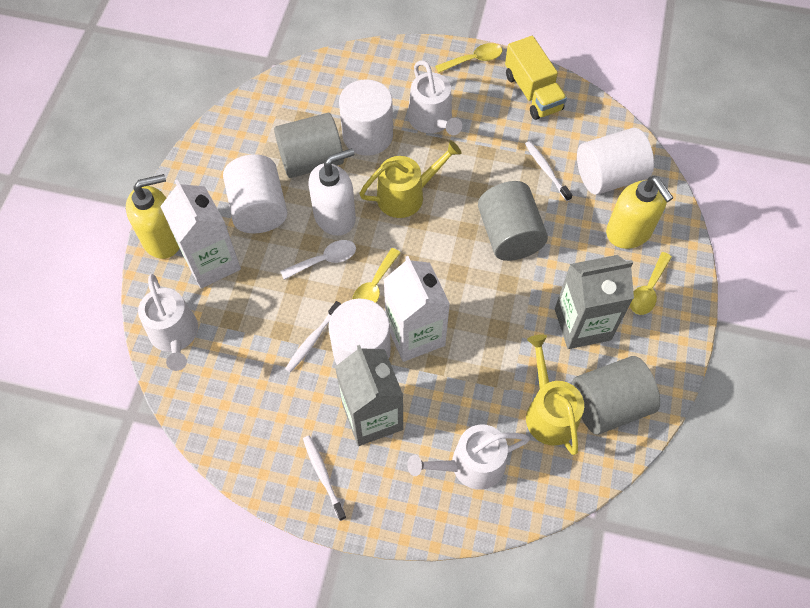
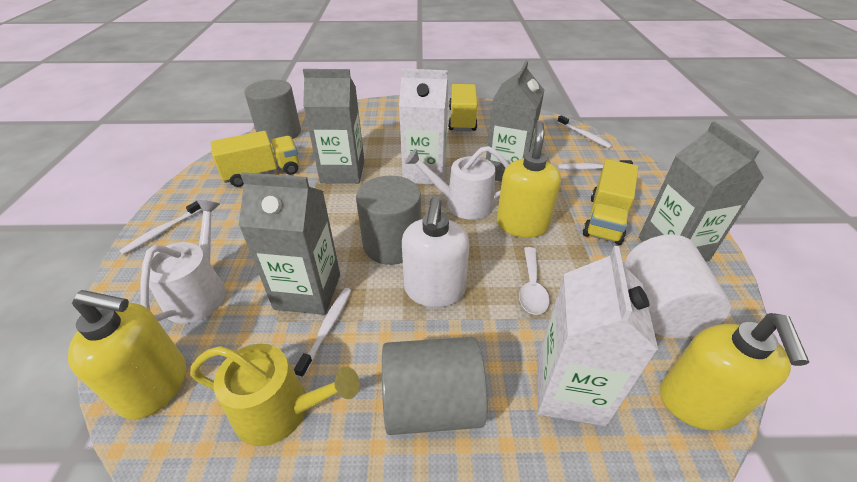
grey carton: [335,345,403,446] [555,255,634,349] = 2 -> [239,172,340,315] [303,69,365,184] [486,60,544,182] [639,122,764,262] = 4
white cylinder: [223,154,288,233] [328,299,391,365] [339,79,393,156] [577,128,654,195] = 4 -> [625,234,731,338] = 1
white toothbrush: [285,301,341,372] [303,436,346,521] [525,141,572,201] = 3 -> [119,201,202,255] [294,288,351,378] [557,115,613,148] [558,160,633,170] = 4
white watering can: [138,274,198,371] [407,424,530,490] [408,60,462,135] = 3 -> [140,200,226,323] [405,146,509,220] = 2
yellow soap dispenser: [126,174,180,259] [606,176,673,249] = 2 -> [68,290,186,419] [497,121,561,238] [660,313,809,431] = 3
yellow spoon: [352,248,401,303] [435,43,502,73] [630,252,672,315] = 3 -> none = 0
yellow truck: [505,36,567,120] = 1 -> [210,131,299,187] [448,84,477,131] [583,159,638,245] = 3
yellow watering can: [359,140,462,218] [526,334,584,455] = 2 -> [190,344,360,446] = 1

